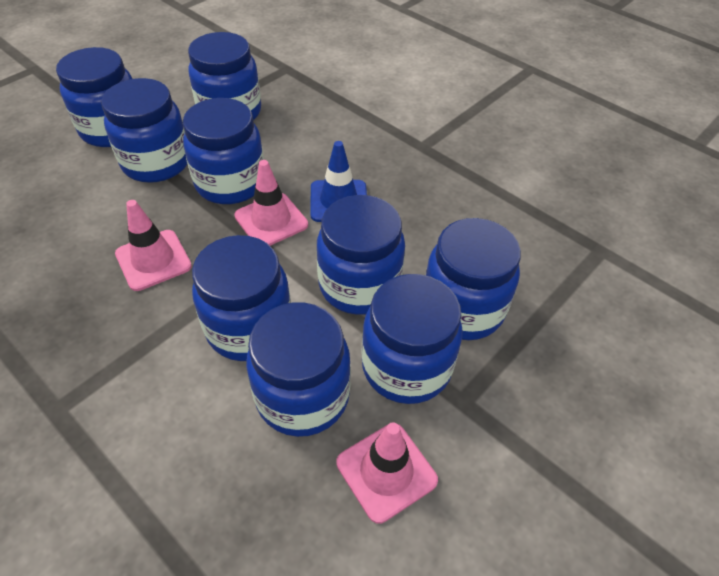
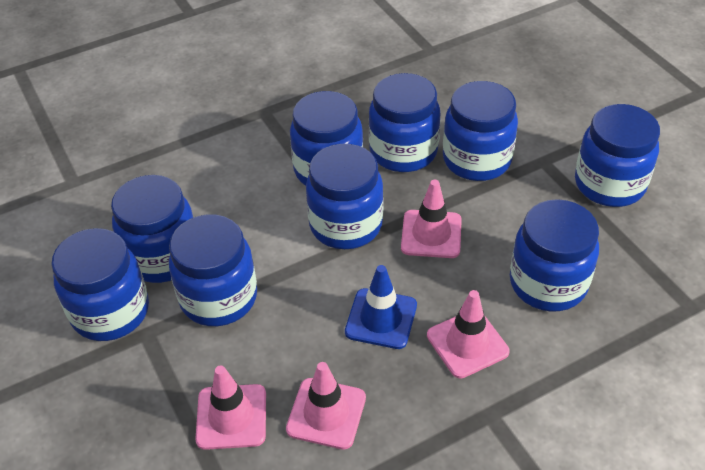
pink traffic cone: [115,200,192,291] [234,160,308,246] [336,422,438,524] = 3 -> [195,365,266,450] [286,362,366,450] [401,180,462,258] [427,290,509,378] = 4

